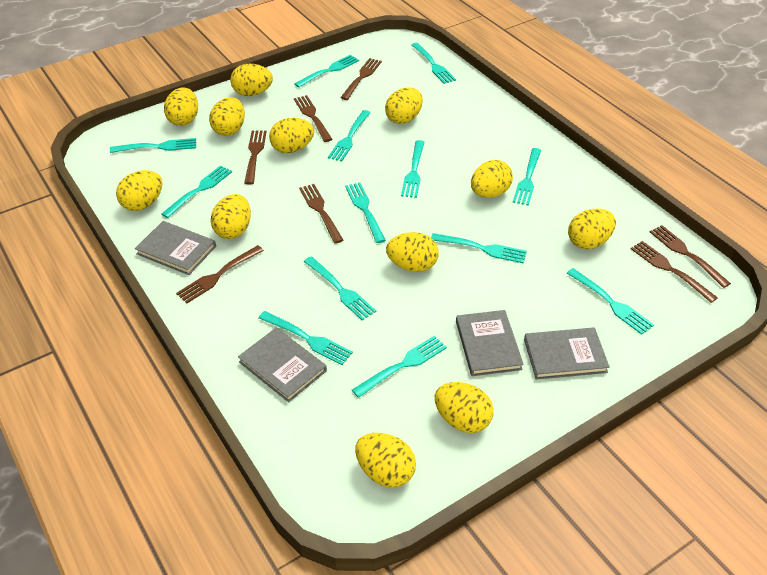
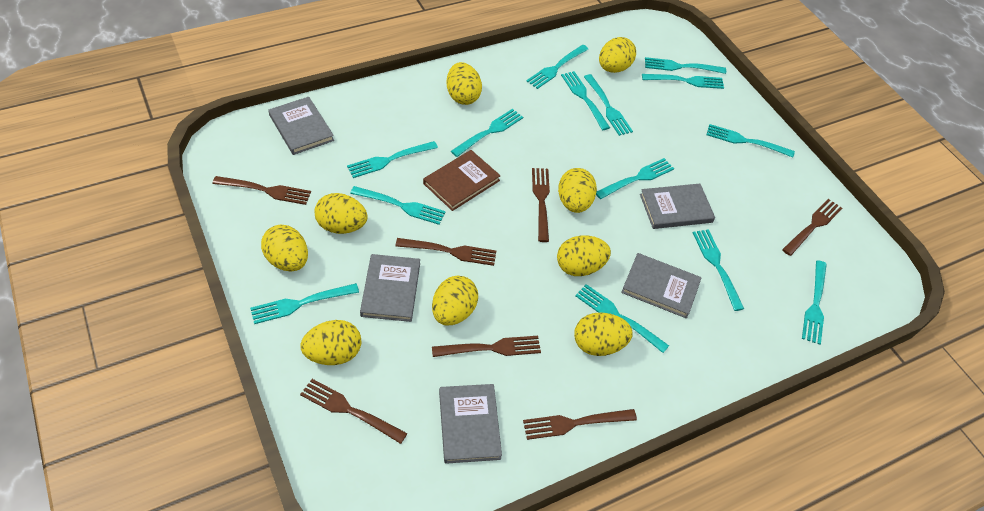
brown book: none = 0 -> [423,150,501,211] = 1
grey book: [135,221,216,275] [238,328,327,402] [456,310,524,376] [524,327,610,380] = 4 -> [268,97,334,155] [360,254,420,322] [439,384,502,464] [621,253,702,318] [640,184,715,229] = 5
turquoise fork: [110,138,196,153] [161,165,232,218] [258,311,353,365] [294,55,359,88] [304,256,376,320] [328,110,371,161] [345,182,386,243] [352,335,447,398] [401,140,425,198] [412,43,456,84] [431,233,527,263] [513,148,541,206] [567,268,654,335] = 13 -> [250,283,359,324] [347,141,438,178] [350,186,446,225] [451,109,523,157] [527,45,588,89] [561,71,610,130] [575,284,669,353] [584,74,633,136] [596,158,674,199] [642,74,724,89] [645,57,726,74] [693,229,744,311] [706,124,795,158] [802,260,827,345] = 14
yellow egg: [116,170,162,211] [164,87,198,126] [209,97,245,136] [211,194,251,239] [230,64,273,96] [269,118,314,153] [355,433,416,488] [385,88,423,124] [386,232,439,272] [435,382,494,433] [471,160,513,198] [568,208,616,249] = 12 -> [261,224,308,271] [300,320,361,365] [314,193,368,234] [432,276,478,325] [447,62,482,105] [557,235,611,276] [558,168,597,213] [574,313,633,356] [599,37,636,73] = 9

